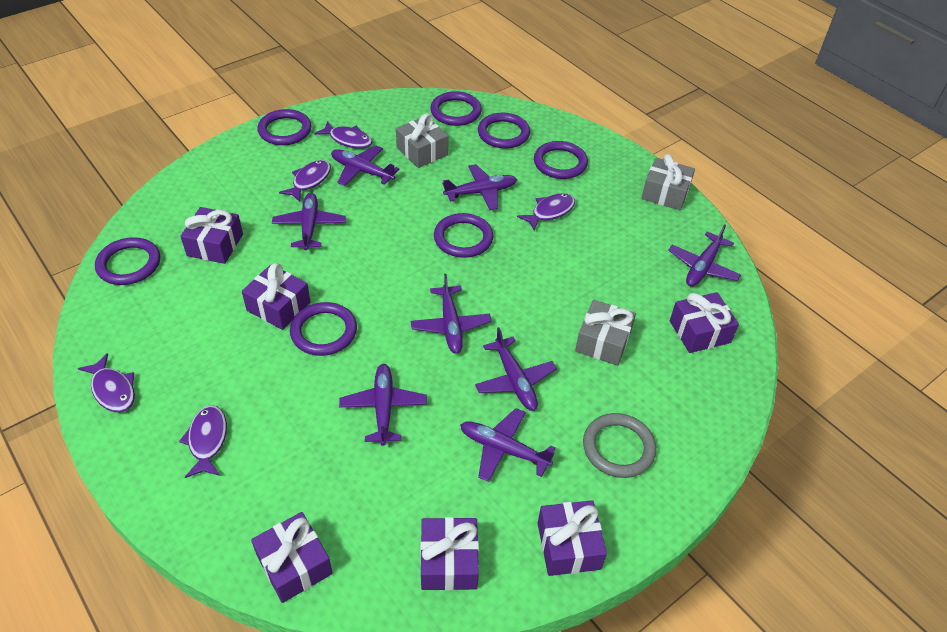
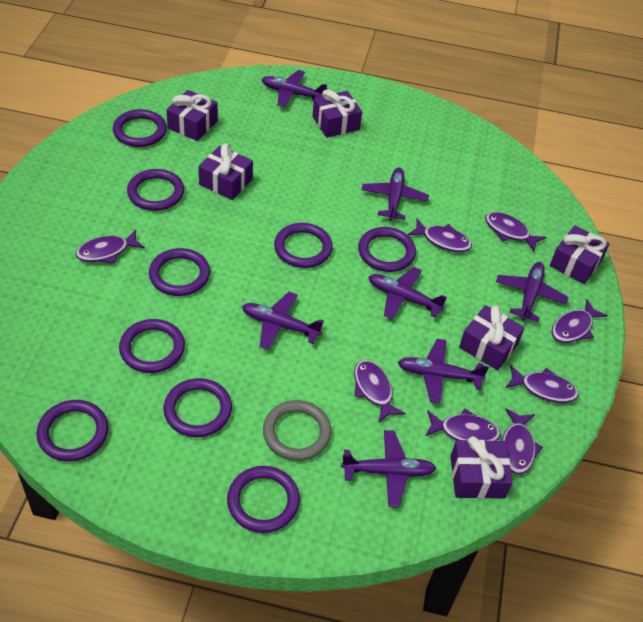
grey gift: [396,113,448,168] [575,300,636,366] [641,154,695,210] = 3 -> none = 0
purple fish: [78,353,135,412] [179,405,227,478] [279,160,331,202] [314,121,372,149] [517,193,575,231] = 5 -> [76,230,145,263] [354,360,406,423] [408,219,472,252] [425,409,501,441] [485,212,546,252] [502,409,543,474] [505,365,579,403] [551,300,608,343] = 8
purple plane: [272,193,346,251] [331,145,400,186] [339,364,427,446] [411,274,492,354] [442,164,517,210] [460,408,556,482] [475,327,557,411] [668,224,741,286] = 8 -> [242,292,324,350] [261,70,327,108] [341,430,436,507] [362,168,429,221] [368,267,447,319] [398,339,489,404] [496,262,569,322] = 7
purple ring: [95,237,160,285] [257,109,311,145] [290,302,357,356] [430,91,482,126] [434,213,493,258] [478,113,530,149] [534,141,588,179] = 7 -> [37,400,109,462] [113,109,167,147] [119,319,185,373] [127,169,184,211] [149,248,210,296] [164,378,232,437] [227,466,300,533] [274,223,333,268] [358,227,416,272] = 9

